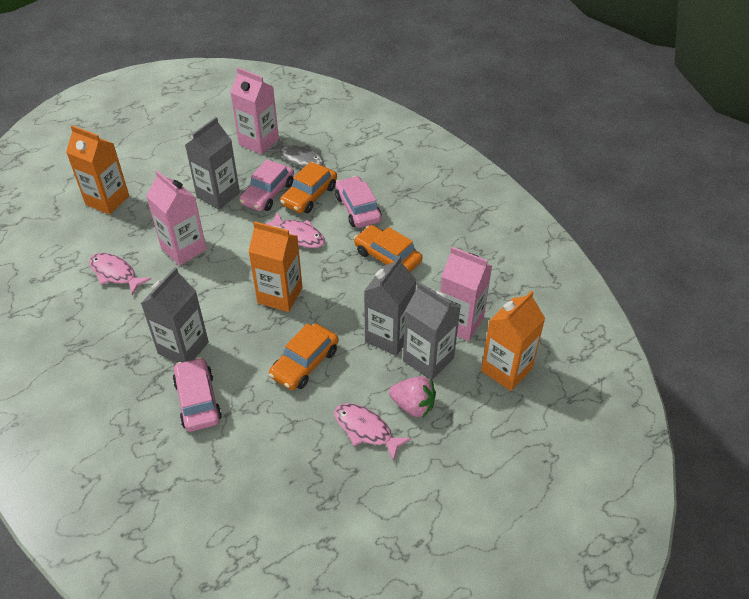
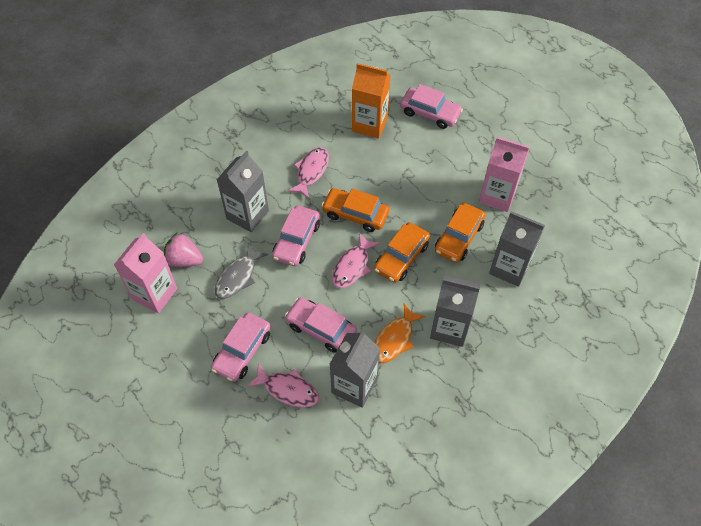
orange carton: [66,125,129,215] [248,221,303,312] [481,291,545,391] = 3 -> [352,63,390,139] = 1
orange fish: none = 0 -> [374,303,426,363] = 1
pink car: [173,357,222,432] [239,160,294,211] [335,176,382,228] = 3 -> [211,312,271,382] [272,205,320,266] [285,297,357,353] [400,84,463,129] = 4
pink carton: [146,170,207,265] [230,67,279,154] [440,247,492,341] = 3 -> [114,233,177,314] [479,137,529,212] = 2

